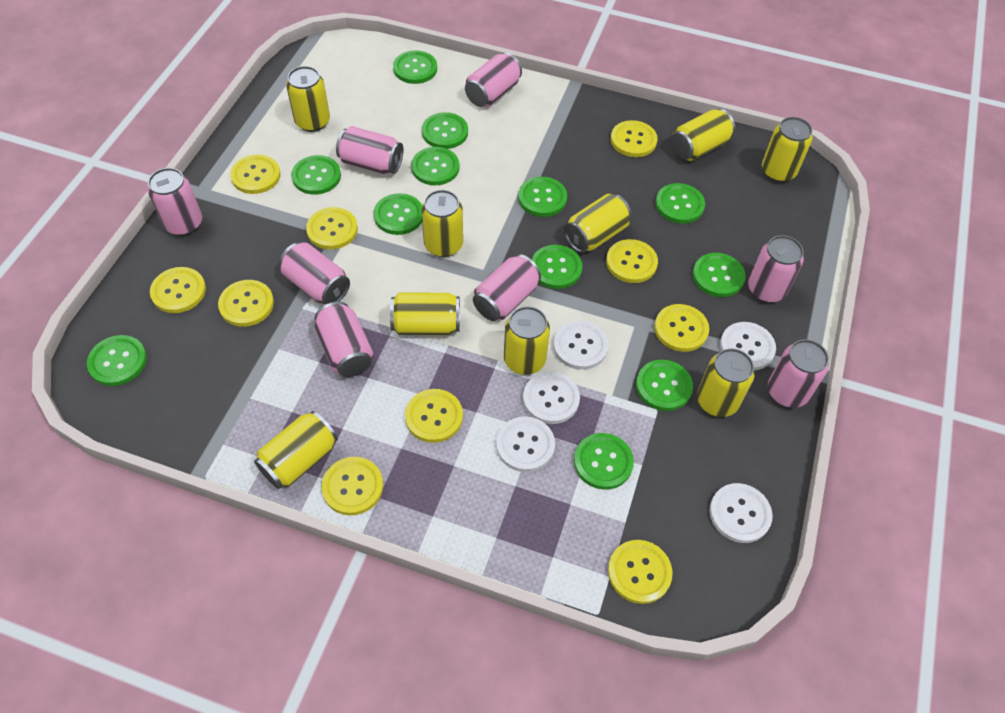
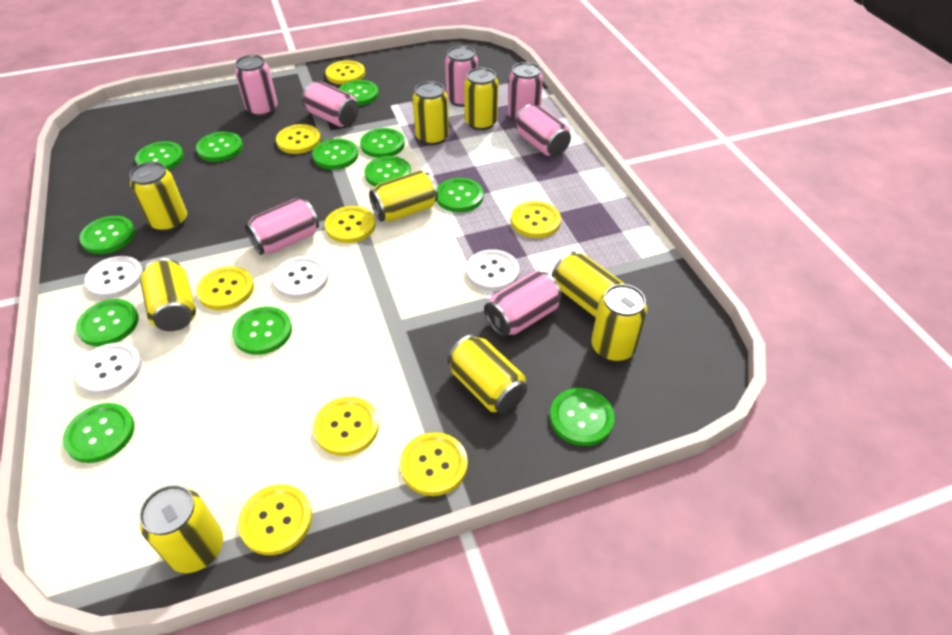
pink can: [148,168,202,236] [280,242,350,305] [315,302,373,377] [336,126,404,175] [465,52,522,107] [473,254,541,321] [748,235,804,303] [768,339,829,408] = 8 -> [235,55,278,117] [245,198,319,255] [302,82,359,127] [445,46,478,107] [484,271,561,337] [508,62,543,122] [515,104,571,156] = 7
white button: [496,417,555,472] [523,372,580,424] [553,321,608,370] [710,483,772,543] [720,322,776,370] = 5 -> [75,342,142,395] [84,256,143,298] [273,256,328,299] [466,249,519,291] = 4
yellow button: [150,267,206,313] [218,280,274,327] [230,155,280,194] [306,207,358,249] [322,457,383,515] [405,389,463,443] [606,239,658,283] [608,540,672,604] [611,120,658,157] [654,304,709,352] = 10 -> [196,266,254,310] [238,485,312,555] [276,124,321,154] [313,397,379,456] [325,60,365,85] [325,206,376,243] [400,432,468,496] [511,201,561,238] = 8

